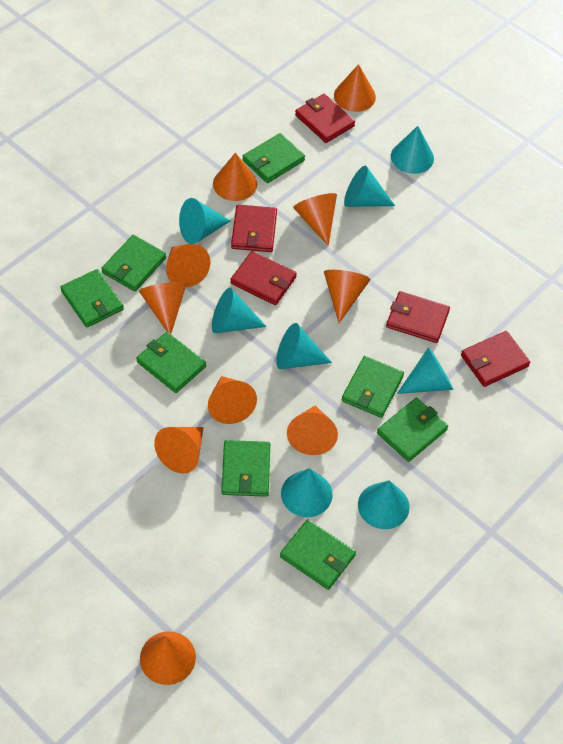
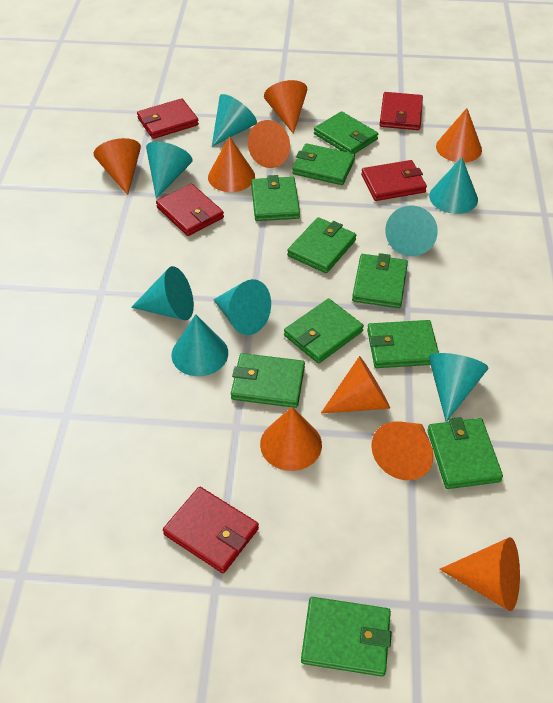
green wallet: [60,269,124,328] [101,235,166,292] [136,332,206,393] [221,440,270,497] [243,133,305,183] [280,519,356,590] [342,356,404,418] [377,398,448,462] = 8 -> [231,353,305,408] [251,175,300,221] [284,299,364,364] [287,217,356,273] [292,143,355,185] [301,597,392,677] [314,111,378,154] [352,253,408,308] [367,320,439,368] [427,417,503,489] = 10
orange cone: [139,282,187,334] [140,631,196,685] [154,427,204,474] [166,244,210,287] [208,376,257,424] [213,153,257,201] [287,406,338,455] [293,193,337,246] [324,270,370,323] [334,64,376,112] = 10 -> [93,138,141,195] [208,136,255,192] [248,120,290,168] [260,407,322,471] [264,80,307,134] [321,356,390,413] [371,422,434,480] [436,108,482,163] [439,537,520,611] = 9

